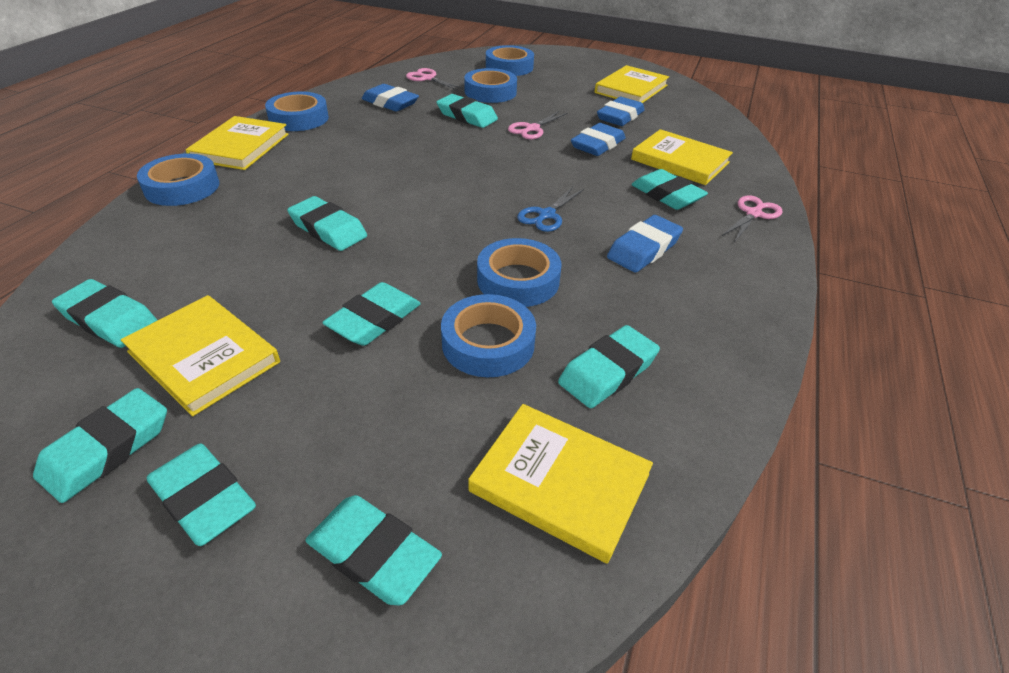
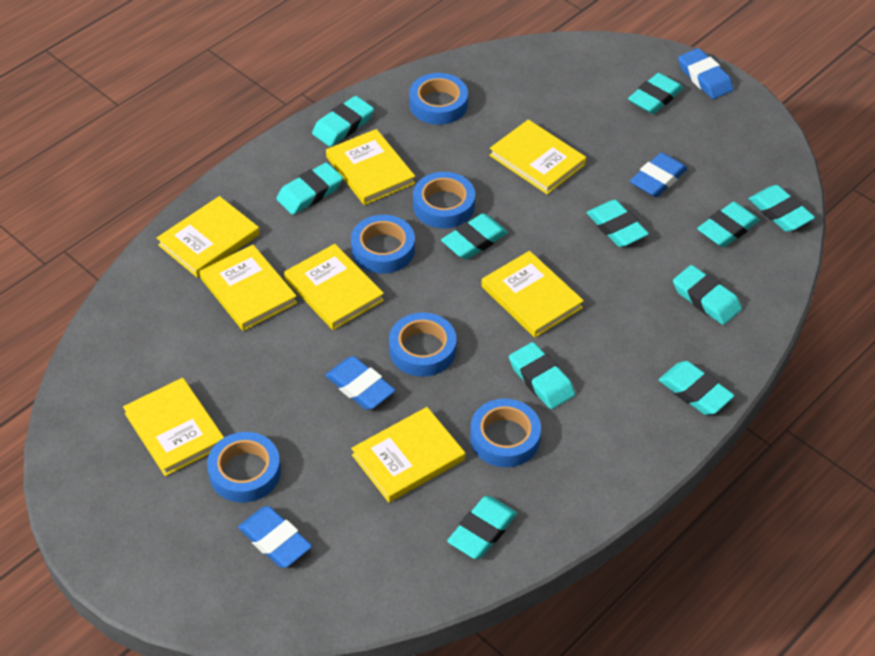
blue scissors: [517,186,584,232] = 1 -> none = 0
pink scissors: [406,68,464,90] [508,111,568,139] [722,195,783,241] = 3 -> none = 0
turquoise eraser: [33,388,167,503] [52,279,158,348] [147,443,256,546] [287,196,367,251] [305,495,442,605] [322,282,421,346] [436,94,498,128] [558,325,660,408] [631,169,708,210] = 9 -> [276,163,343,215] [312,96,374,147] [441,213,508,259] [447,496,517,559] [509,342,575,409] [587,200,649,247] [628,73,683,114] [659,361,734,415] [673,265,742,325] [697,202,759,247] [749,185,815,232] = 11
yellow book: [121,295,280,416] [186,116,289,170] [468,404,653,564] [595,65,669,103] [631,129,733,185] = 5 -> [123,378,224,476] [157,196,260,278] [200,245,297,331] [284,244,384,330] [326,129,415,205] [351,407,465,503] [481,251,584,338] [489,119,586,194] = 8

